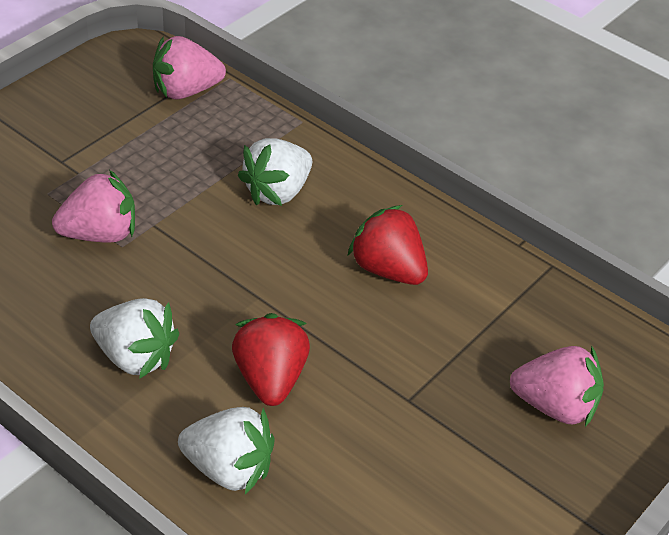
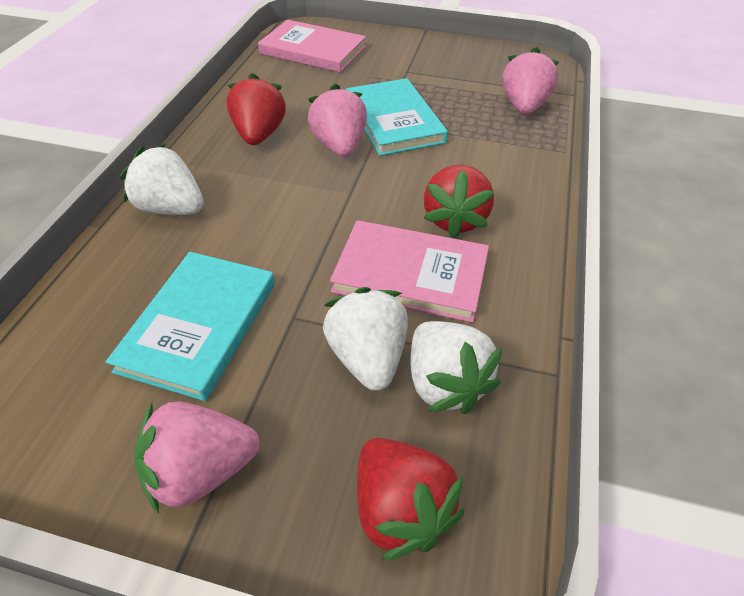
pink book: none = 0 -> [258,20,366,73] [330,220,489,323] = 2
red strawberry: [232,313,310,406] [348,205,428,285] = 2 -> [226,73,286,145] [357,438,464,560] [423,165,494,238] = 3
turquoise book: none = 0 -> [106,252,275,401] [346,78,448,156] = 2

